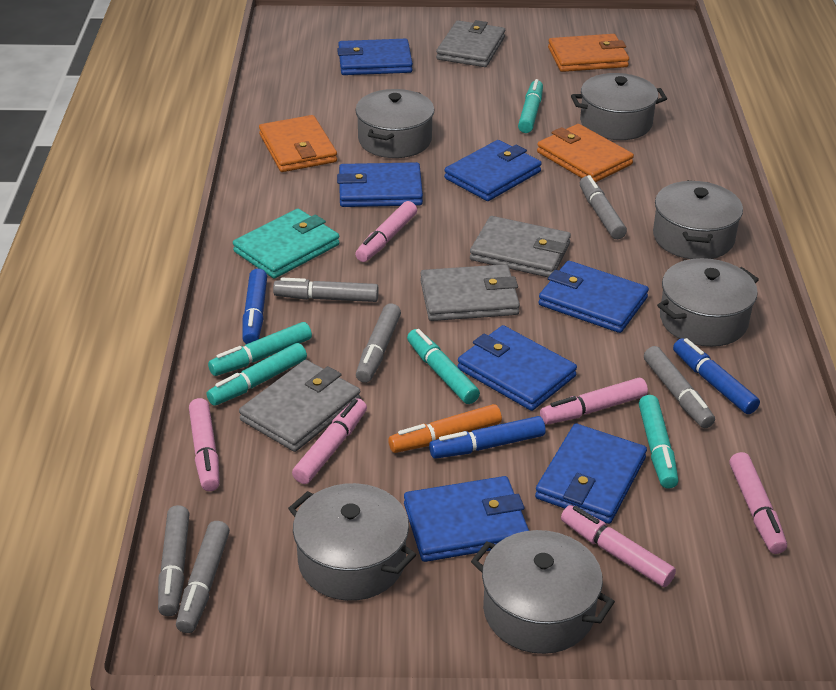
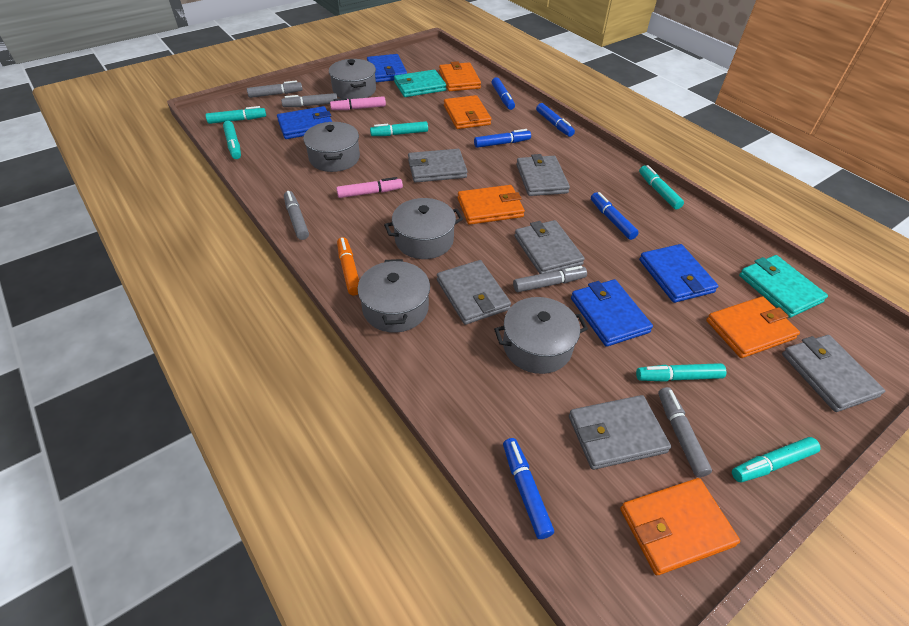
blue marker: [242,269,267,344] [429,416,546,459] [673,338,760,414] = 3 -> [474,129,531,148] [492,77,515,110] [503,438,554,539] [536,103,575,137] [591,192,639,240] = 5
blue wallet: [337,39,413,75] [337,162,423,207] [404,476,529,562] [444,140,542,201] [458,325,577,411] [535,423,647,524] [538,261,649,333] = 7 -> [277,106,332,139] [367,54,407,82] [571,279,653,347] [639,244,718,303] = 4
grey marker: [158,505,190,616] [176,521,230,633] [273,278,379,302] [356,304,401,383] [580,175,627,239] [644,346,715,428] = 6 -> [247,80,303,98] [281,93,337,107] [284,191,309,240] [513,266,587,292] [658,387,712,477] = 5
grey pot: [288,483,416,601] [355,89,434,158] [471,530,615,654] [571,73,667,140] [653,180,743,259] [657,258,759,347] = 6 -> [303,122,360,172] [329,59,376,100] [357,259,430,333] [384,198,463,259] [494,297,588,374] = 5
grey wallet: [239,360,361,452] [420,264,520,321] [436,20,505,67] [470,216,571,277] = 4 -> [408,149,467,183] [437,260,511,325] [515,220,585,274] [516,154,570,196] [569,395,671,470] [782,335,885,412] = 6
orange wallet: [259,115,337,172] [537,124,634,182] [548,34,629,72] = 3 -> [439,61,481,91] [444,95,491,129] [458,185,525,225] [620,478,740,575] [706,296,800,358] = 5
pink marker: [189,398,220,491] [292,398,367,484] [355,201,417,262] [540,378,648,425] [561,505,676,587] [729,452,787,554] = 6 -> [330,96,386,110] [336,177,403,198] = 2
turquoise marker: [207,343,307,406] [208,322,312,376] [407,329,480,404] [518,79,543,133] [639,395,678,489] = 5 -> [206,106,266,124] [223,121,241,159] [370,121,428,136] [636,363,726,382] [639,165,684,210] [732,437,821,482] = 6
turquoise wallet: [233,209,340,279] = 1 -> [394,70,446,97] [739,255,828,318] = 2

